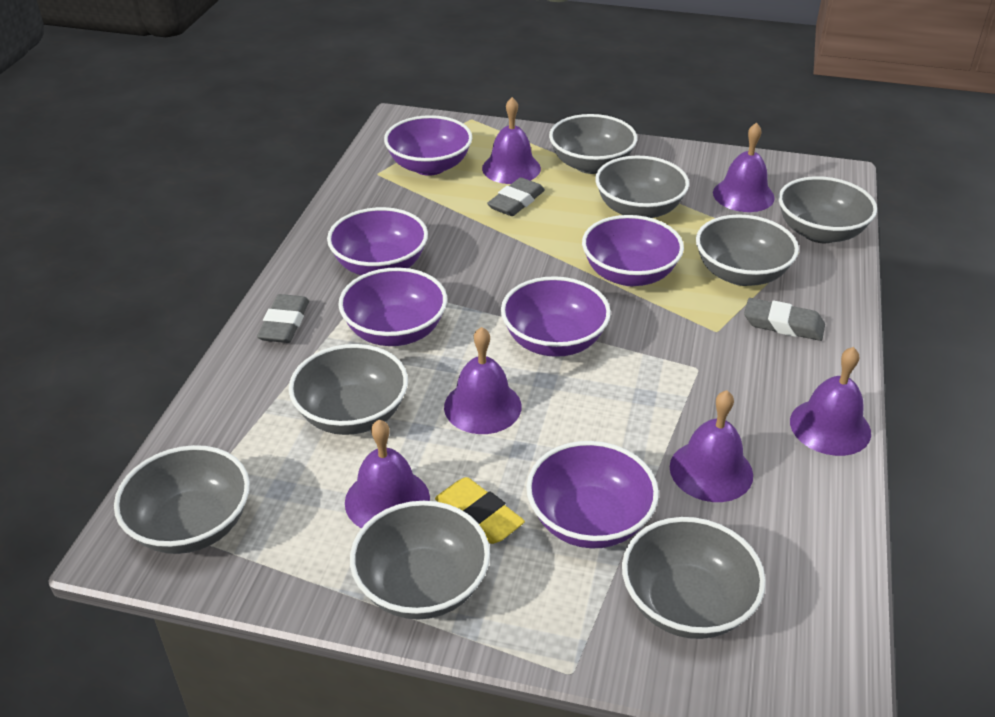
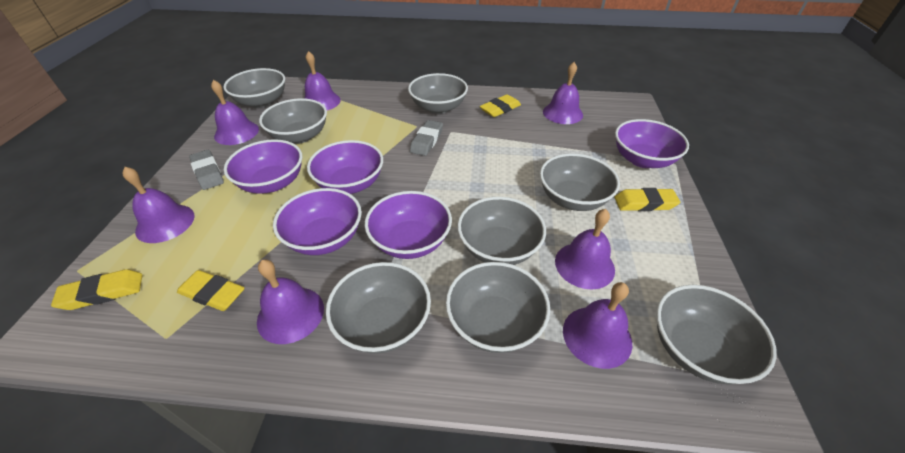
grey eraser: [257,294,309,343] [487,177,545,216] [744,298,825,341] = 3 -> [189,150,224,190] [410,120,443,156] = 2
purple bell: [345,419,430,528] [444,327,522,434] [482,97,541,184] [670,390,753,502] [713,123,775,212] [790,347,871,456] = 6 -> [122,167,195,243] [211,80,259,145] [257,260,324,344] [304,51,341,110] [543,62,583,124] [555,209,615,289] [563,282,632,369] = 7
purple bowl: [327,207,428,275] [338,268,447,346] [384,115,472,176] [501,276,611,357] [526,441,659,548] [582,215,684,286] = 6 -> [224,139,302,194] [273,188,362,255] [307,140,383,194] [365,191,452,259] [615,119,689,168] = 5
yellow eraser: [435,477,525,544] = 1 -> [51,269,142,310] [177,270,244,311] [480,94,521,117] [615,188,680,211] = 4

